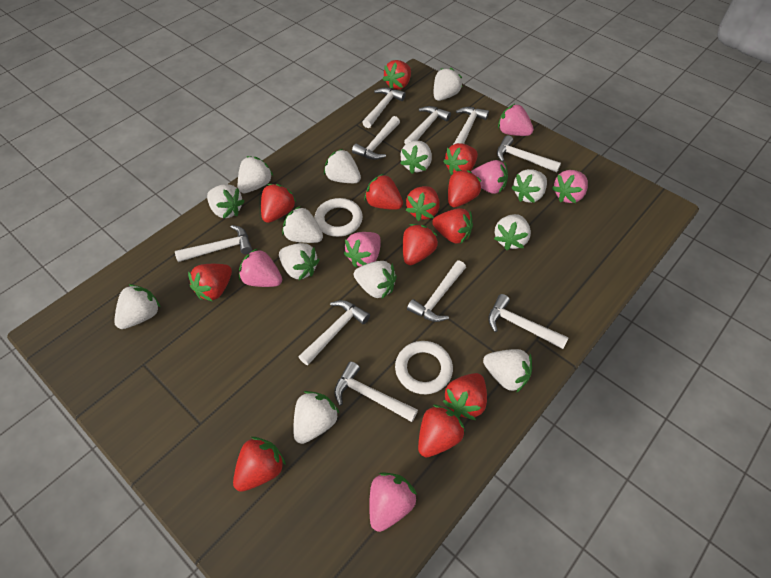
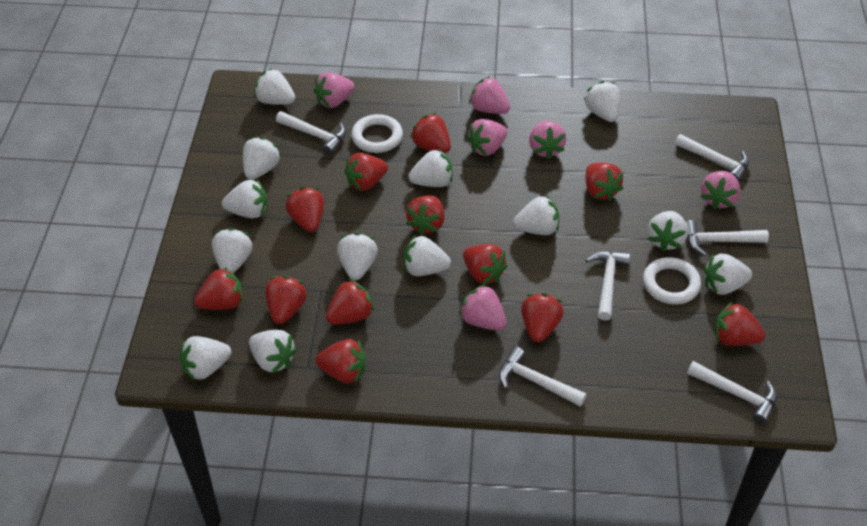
white hammer: [175,225,252,262] [299,300,370,365] [334,361,418,422] [352,116,400,160] [362,87,406,128] [404,106,451,144] [407,261,466,322] [453,107,489,145] [488,294,569,349] [497,135,561,172] = 10 -> [276,111,346,155] [499,346,587,407] [585,251,630,321] [675,134,749,181] [686,220,769,256] [687,361,777,424] = 6

